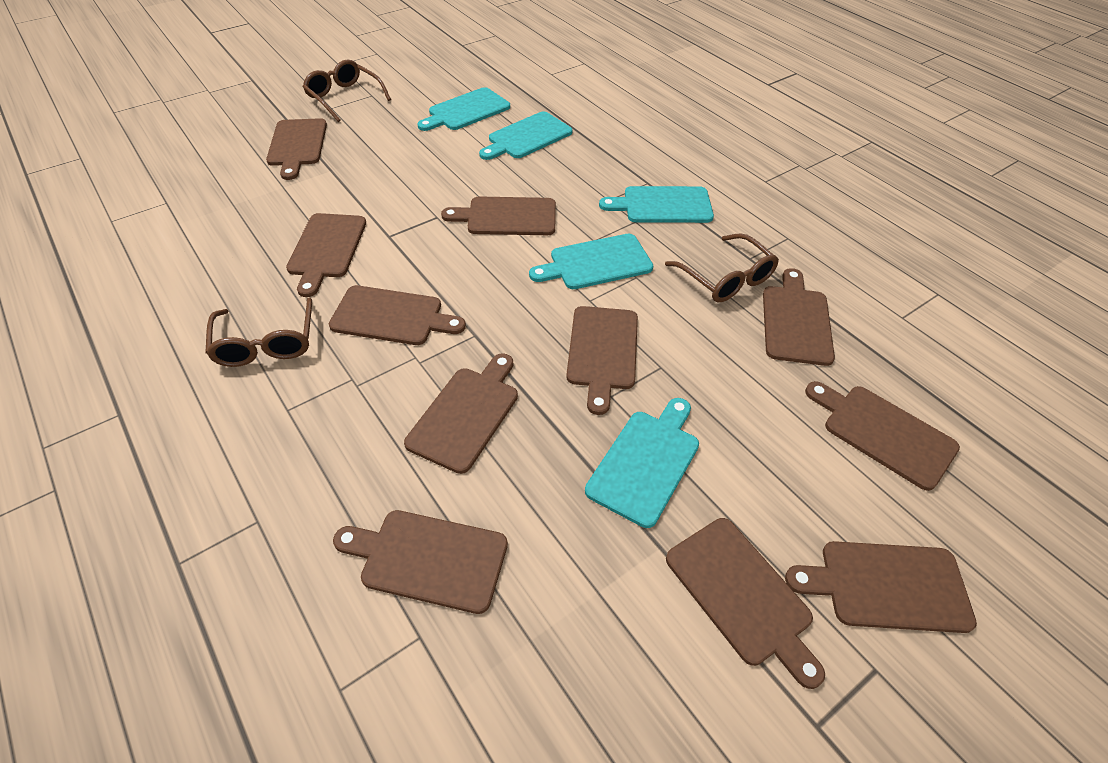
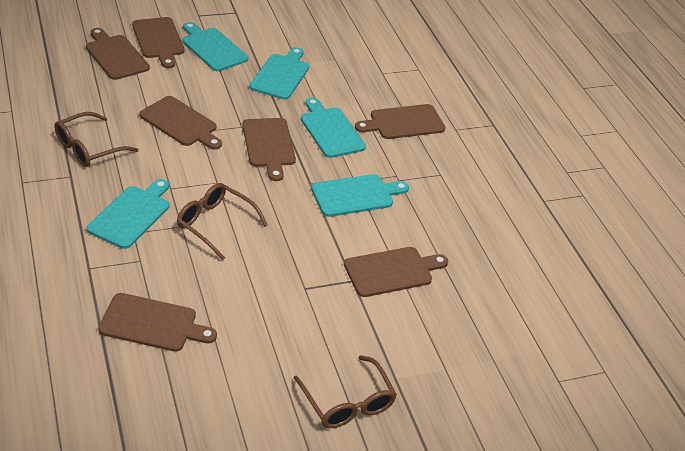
brown cutting board: [266,118,327,180] [286,213,366,297] [329,285,466,345] [333,510,508,614] [404,353,518,474] [441,196,556,235] [566,306,638,415] [666,518,825,689] [763,268,835,366] [785,541,977,633] [805,381,960,491] = 11 -> [86,28,150,80] [98,293,217,352] [132,17,184,68] [139,96,222,150] [242,118,296,181] [344,247,448,297] [355,104,446,139] = 7

